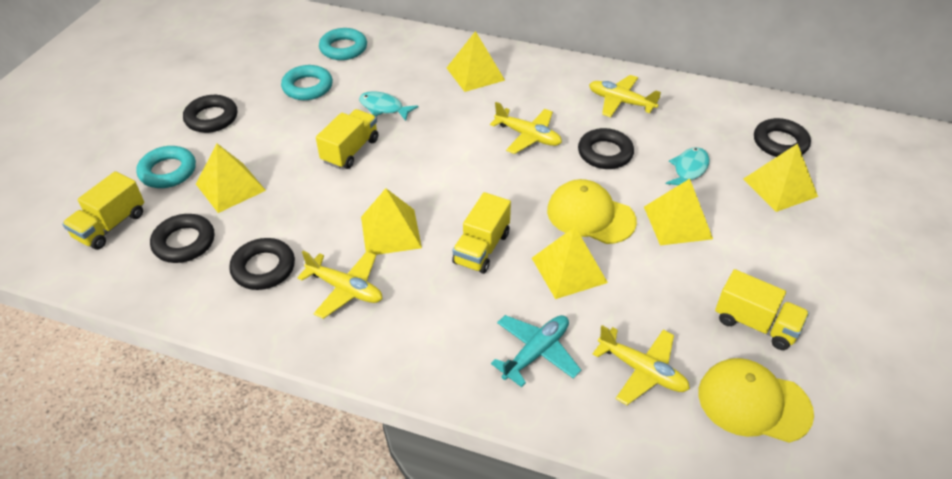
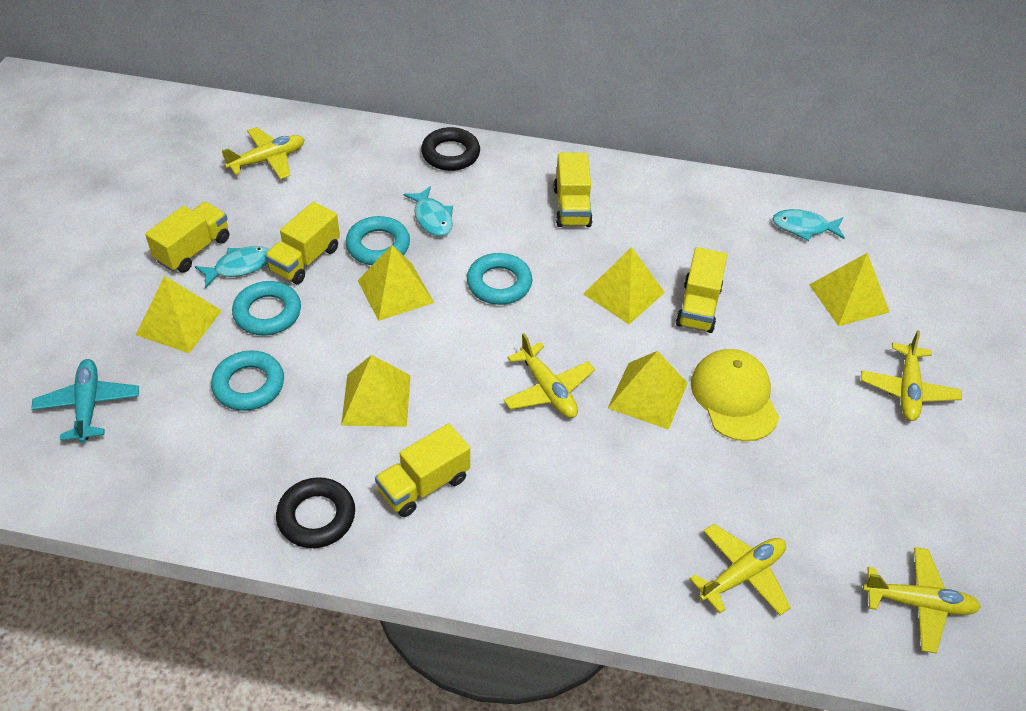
black ring: [150,214,214,263] [183,95,237,133] [229,238,295,290] [578,128,634,169] [754,118,811,157] = 5 -> [276,477,355,548] [421,127,480,171] = 2
turquoise fish: [359,91,418,121] [666,147,709,185] = 2 -> [195,246,270,288] [403,186,453,236] [772,209,845,241] = 3
turquoise ring: [136,146,196,188] [281,65,333,100] [319,28,367,60] = 3 -> [211,350,284,411] [232,281,301,335] [346,216,410,265] [467,253,532,305] = 4
yellow cap: [547,179,637,244] [699,358,814,443] = 2 -> [691,349,779,441] = 1
yellow plane: [297,251,382,319] [490,102,562,154] [589,75,661,117] [593,325,690,405] = 4 -> [222,127,305,180] [504,333,595,418] [689,524,791,615] [861,330,962,421] [863,547,981,653] = 5
yellow truck: [62,171,144,250] [316,109,378,169] [452,192,511,274] [715,269,809,350] = 4 -> [145,202,230,273] [265,202,340,284] [375,424,470,517] [554,152,593,227] [676,247,727,333] = 5

